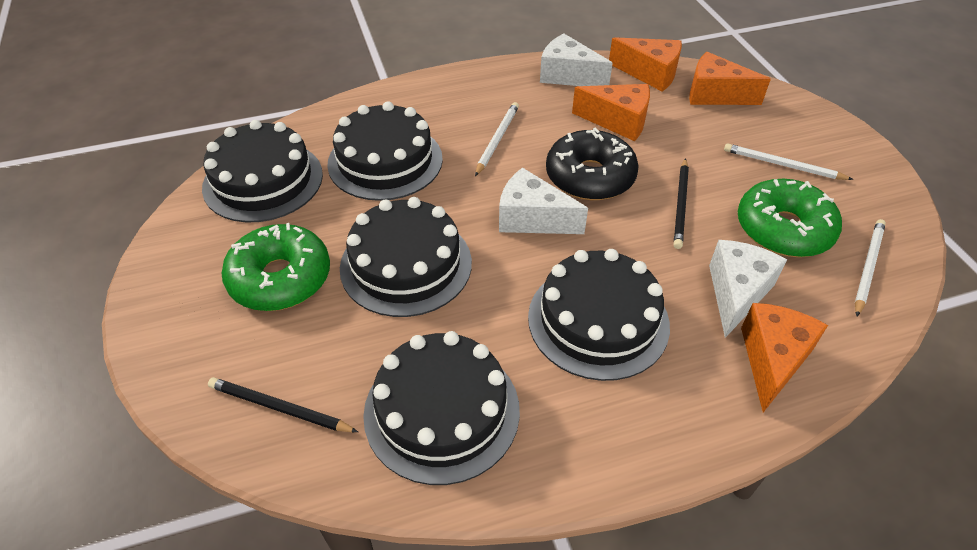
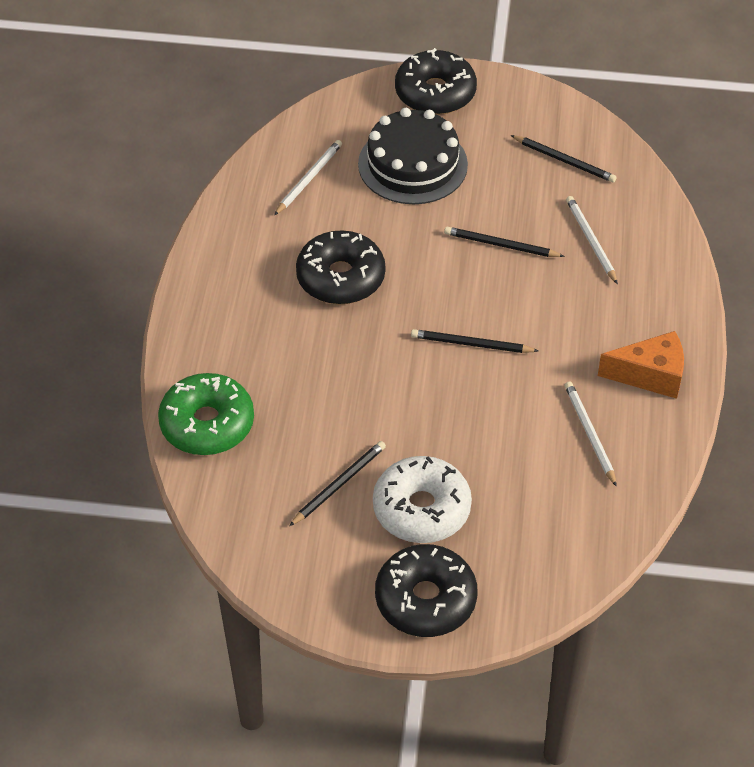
black cake: [202,120,323,223] [327,101,443,201] [340,197,472,317] [363,331,520,485] [528,249,670,381] = 5 -> [358,108,468,204] = 1
black donut: [546,127,639,200] = 1 -> [296,230,385,304] [375,544,477,637] [395,48,477,115] = 3
black pencil: [208,377,358,432] [674,158,689,249] = 2 -> [289,441,386,526] [411,329,538,353] [444,227,565,257] [511,135,617,183] = 4
green donut: [221,223,330,311] [738,179,842,257] = 2 -> [158,373,254,455] = 1
orange cheese: [572,84,650,141] [609,37,682,92] [689,52,771,105] [741,303,828,412] = 4 -> [598,331,684,399] = 1
white cheese: [499,167,588,234] [540,33,613,86] [709,240,787,338] = 3 -> none = 0
white donut: none = 0 -> [373,456,472,543] = 1

